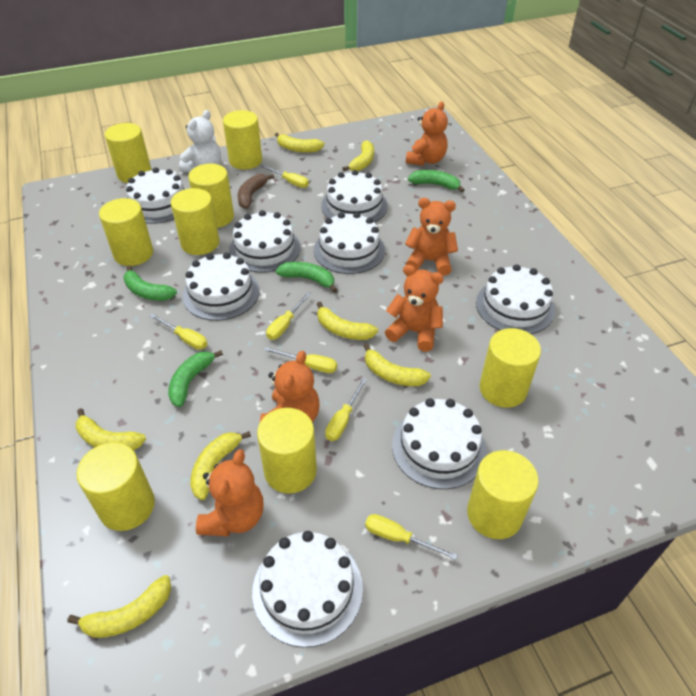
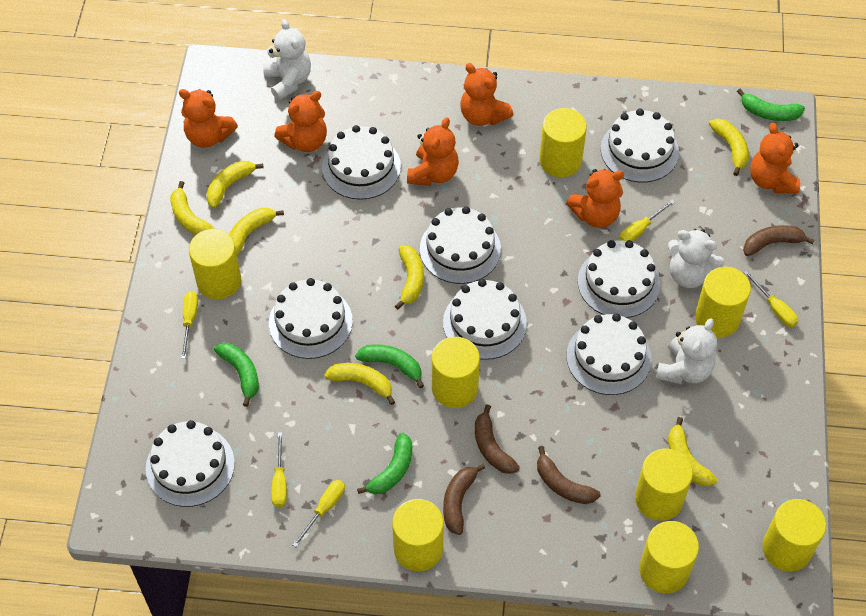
brown banana: [238,174,274,209] = 1 -> [443,464,485,535] [475,405,520,474] [537,446,600,504] [743,225,814,256] = 4
orange teddy bear: [196,449,264,536] [260,351,320,423] [385,265,444,352] [405,198,458,276] [406,102,448,166] = 5 -> [179,89,238,148] [274,91,327,152] [407,117,459,186] [460,63,513,126] [566,169,624,228] [750,123,800,194] = 6
white teddy bear: [179,110,221,173] = 1 -> [263,19,311,100] [656,318,717,384] [668,229,724,288] = 3
yellow cylinder: [76,442,155,531] [99,198,153,266] [105,123,152,183] [171,188,219,255] [188,164,234,228] [223,110,262,170] [257,408,317,494] [467,450,539,539] [479,328,541,408] = 9 -> [189,229,241,299] [392,499,444,571] [432,337,480,408] [539,108,587,177] [635,448,693,521] [639,521,699,593] [695,267,751,337] [762,499,826,571] = 8
yellow screwdriver: [150,314,207,350] [261,165,309,188] [264,347,337,373] [266,292,311,340] [325,378,367,441] [365,514,458,560] = 6 -> [181,291,198,359] [271,432,287,507] [292,480,345,547] [619,199,675,242] [744,271,798,327] = 5

